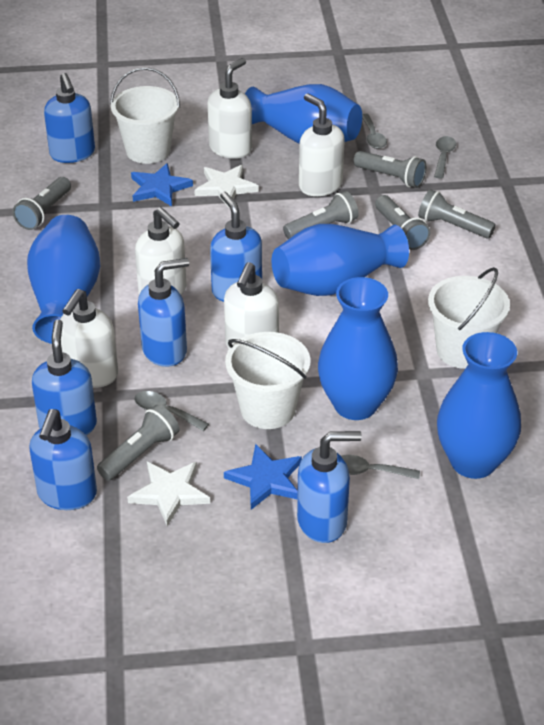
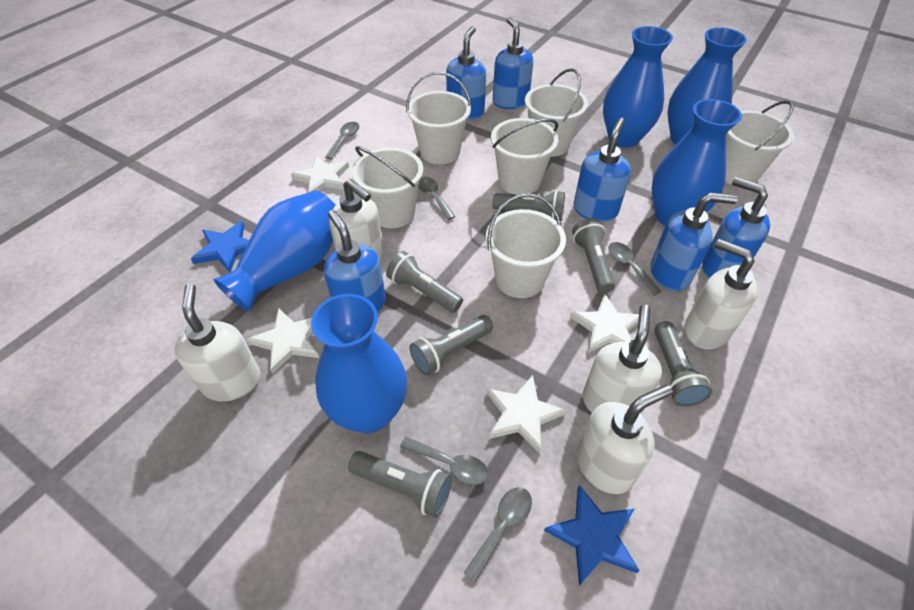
grey spoon: [134,391,209,431] [341,455,420,479] [362,114,387,149] [434,136,456,179] = 4 -> [325,122,359,159] [400,437,489,485] [418,177,455,220] [464,487,532,582] [608,242,662,296] = 5
white bucket: [110,67,180,164] [225,332,311,429] [428,267,510,369] = 3 -> [352,146,423,228] [406,72,472,164] [486,193,566,298] [491,118,558,195] [525,68,588,157] [725,100,794,185] = 6
white star: [127,462,210,526] [194,165,259,207] = 2 -> [247,308,319,374] [291,156,349,192] [487,375,567,453] [570,294,639,353] = 4

